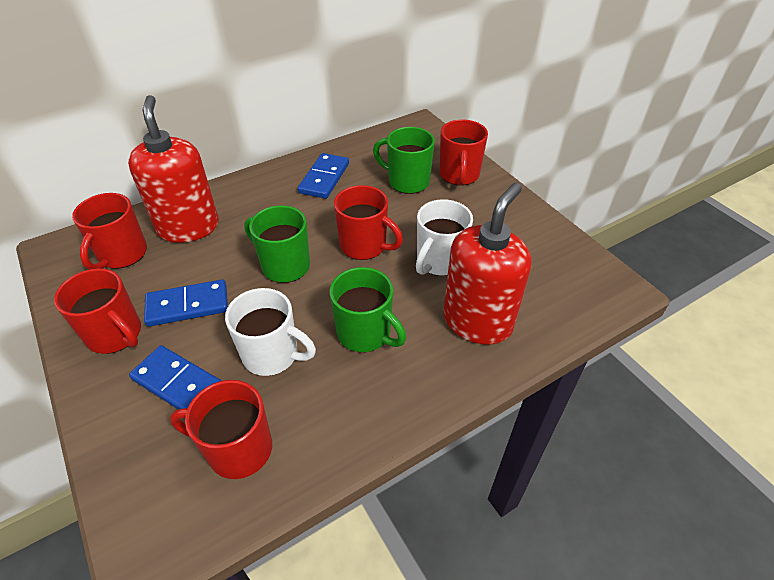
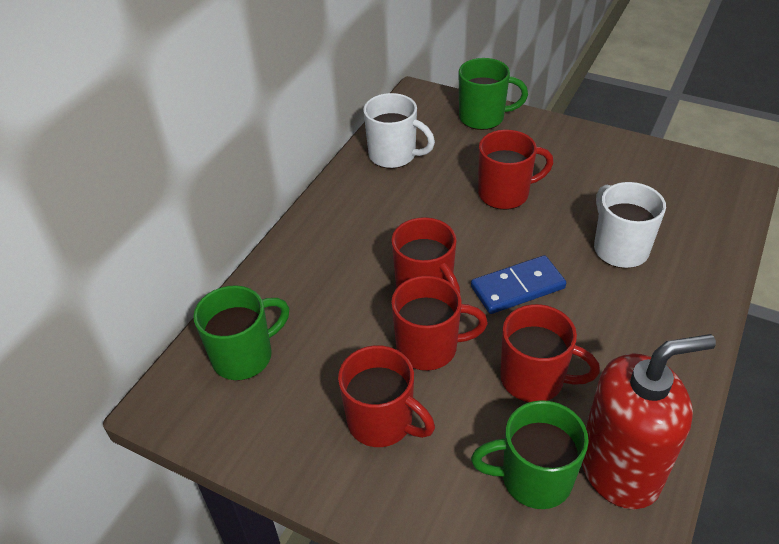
blue domino: [129,345,222,409] [144,280,228,327] [298,153,349,199] = 3 -> [471,255,566,314] = 1
red soap dispenser: [128,95,219,243] [443,183,531,345] = 2 -> [582,334,716,509] = 1

